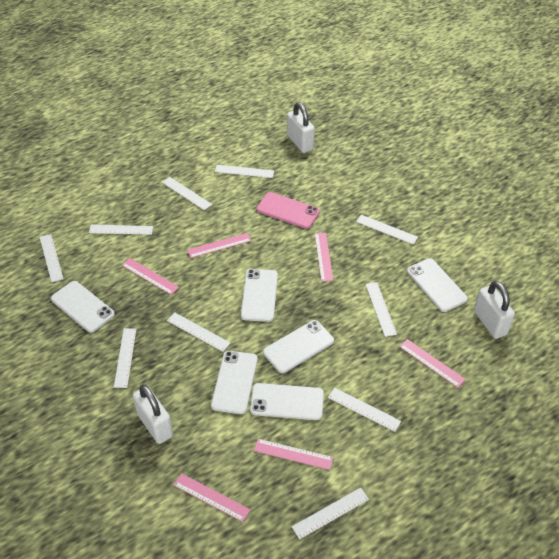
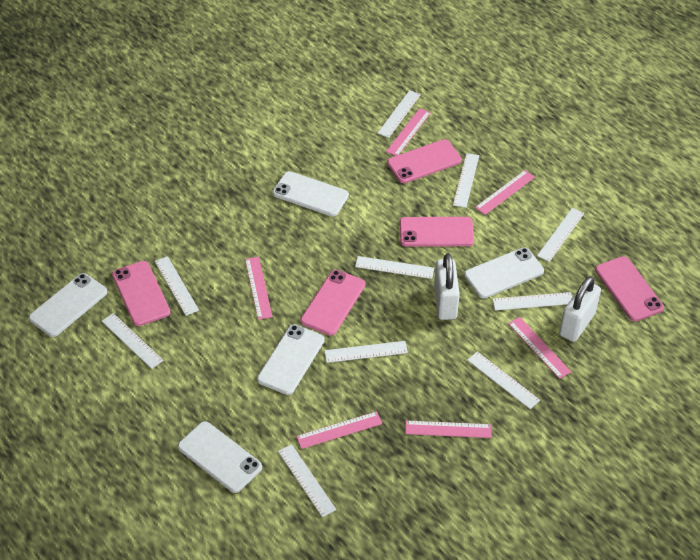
pink phone: [257,192,320,229] = 1 -> [112,261,170,326] [300,270,365,336] [387,139,462,183] [400,217,474,247] [595,256,664,321] = 5
white padlock: [133,385,173,444] [287,102,315,153] [474,281,515,339] = 3 -> [434,253,460,320] [559,276,601,342] = 2
white phone: [51,281,115,333] [211,351,258,414] [241,269,278,322] [250,383,324,420] [263,320,334,373] [407,258,468,312] = 6 -> [29,273,107,337] [178,421,262,493] [257,324,325,395] [272,171,349,217] [464,247,544,299] = 5

